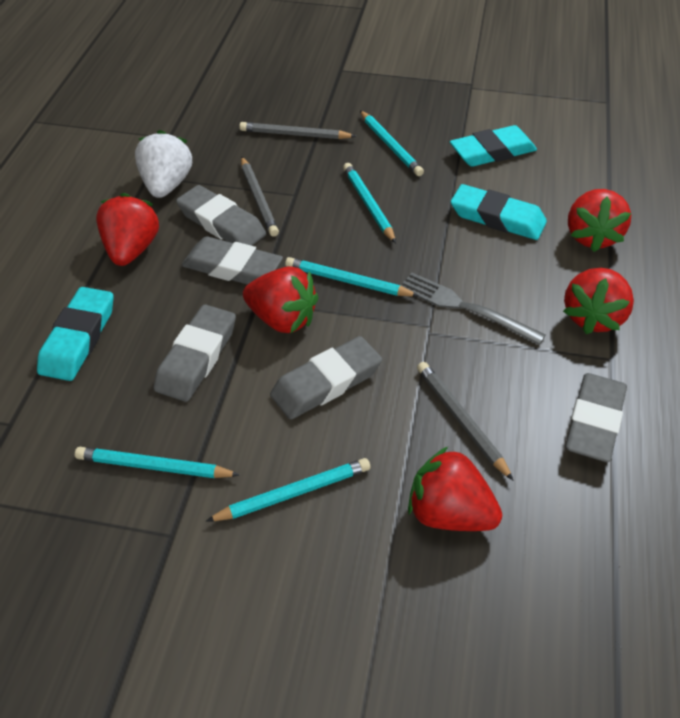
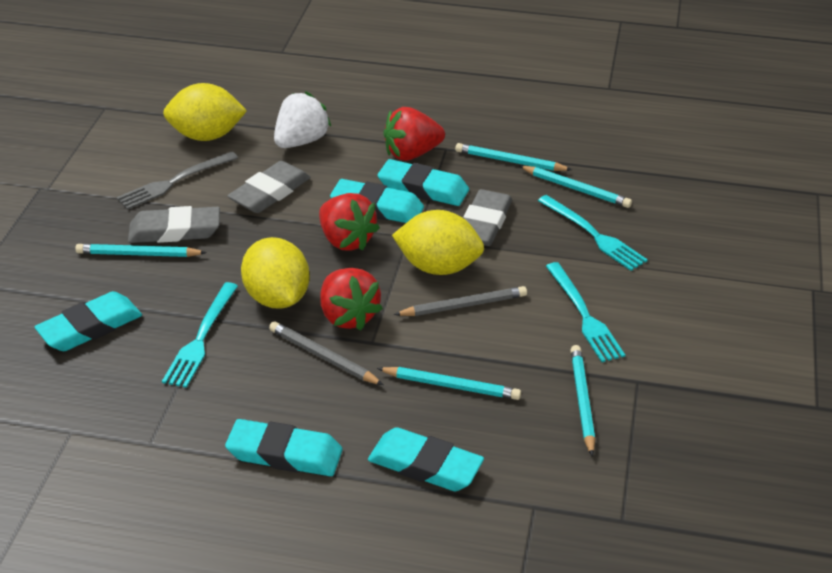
grey eraser: [154,305,236,402] [176,185,266,246] [182,236,283,285] [270,336,382,420] [565,373,627,462] = 5 -> [128,206,220,243] [227,161,311,213] [463,189,512,246] = 3
grey pencil: [239,122,356,139] [241,156,279,236] [417,362,514,481] = 3 -> [269,321,383,385] [394,286,527,316] = 2
red strawberry: [96,193,159,266] [243,266,319,333] [408,447,502,531] [563,268,634,334] [568,189,631,252] = 5 -> [319,193,380,251] [320,268,383,331] [383,107,445,161] = 3
turquoise eraser: [37,287,114,381] [450,125,537,167] [451,184,547,240] = 3 -> [35,291,142,351] [225,419,343,476] [330,179,424,223] [368,427,484,491] [377,159,469,206] = 5
turquoise fork: none = 0 -> [162,282,238,388] [538,195,648,271] [546,262,625,362] = 3
yellow lemon: none = 0 -> [163,83,247,141] [241,237,310,309] [392,210,484,275] = 3

